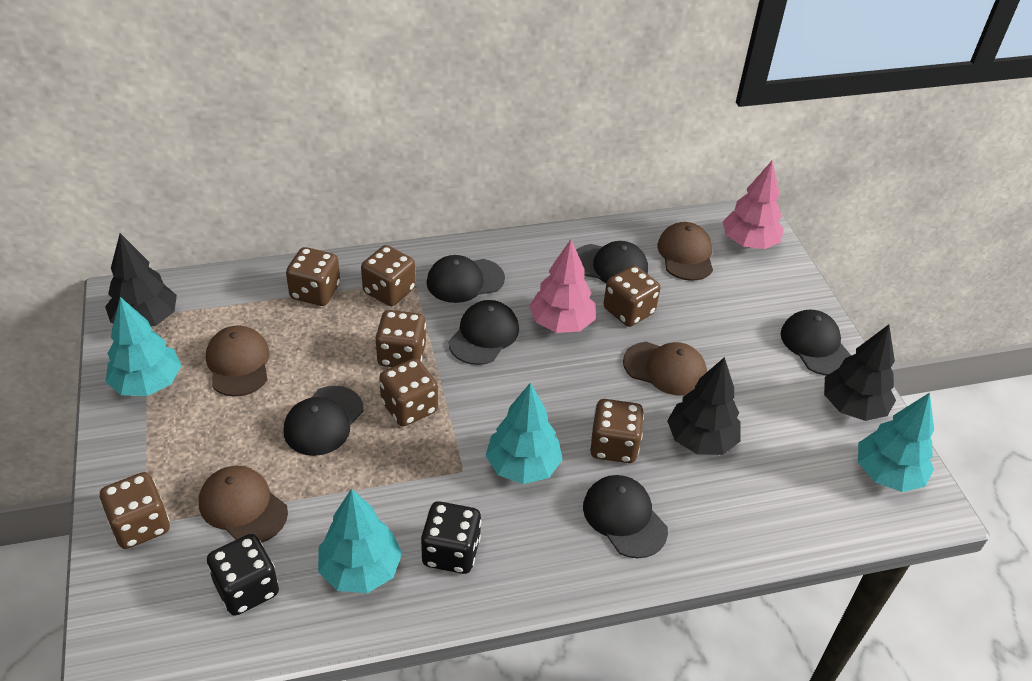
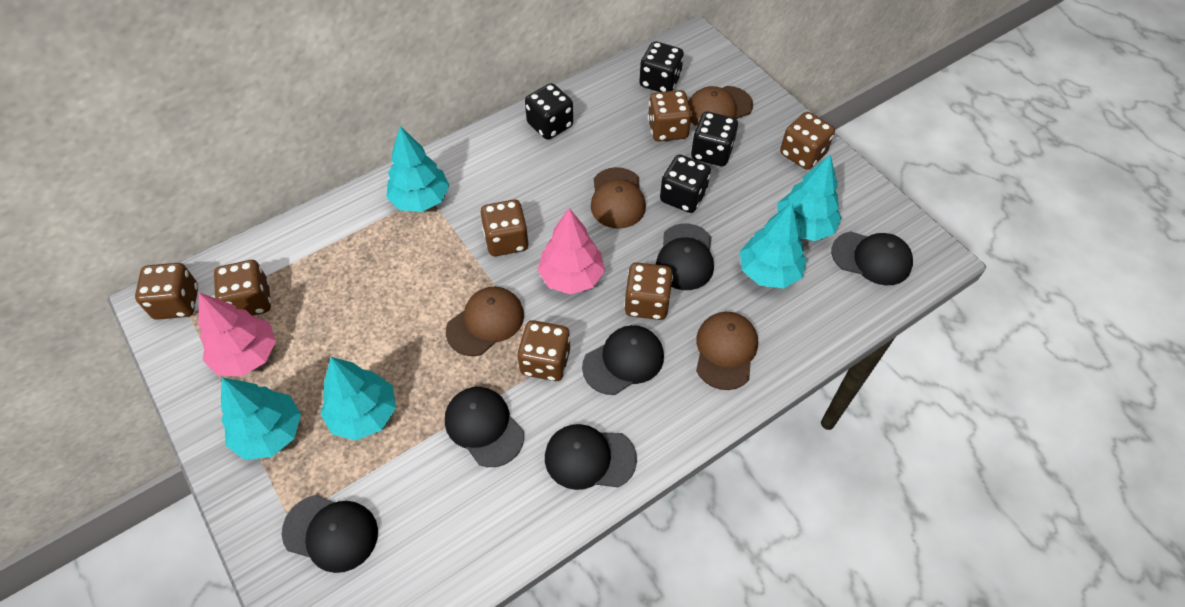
black dice: [207,534,279,616] [421,501,481,574] = 2 -> [525,83,573,140] [639,41,684,92] [660,154,711,213] [691,111,738,166] = 4
black tree: [105,233,177,327] [667,357,741,455] [824,325,896,421] = 3 -> none = 0
turquoise tree: [106,297,182,396] [318,488,402,593] [486,383,563,484] [858,393,934,492] = 4 -> [221,377,301,460] [320,357,396,441] [386,126,450,212] [740,203,807,289] [777,154,841,241] = 5

